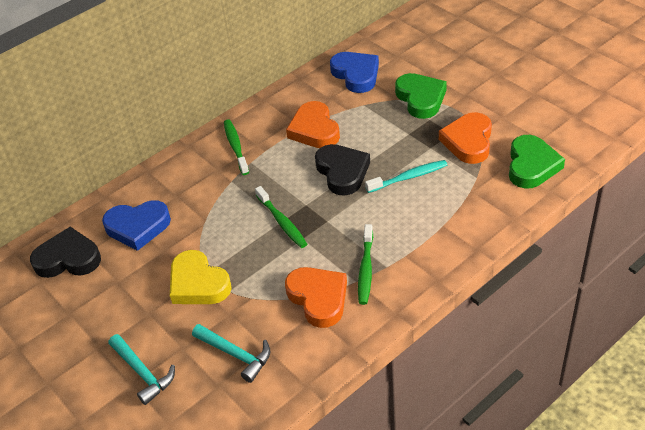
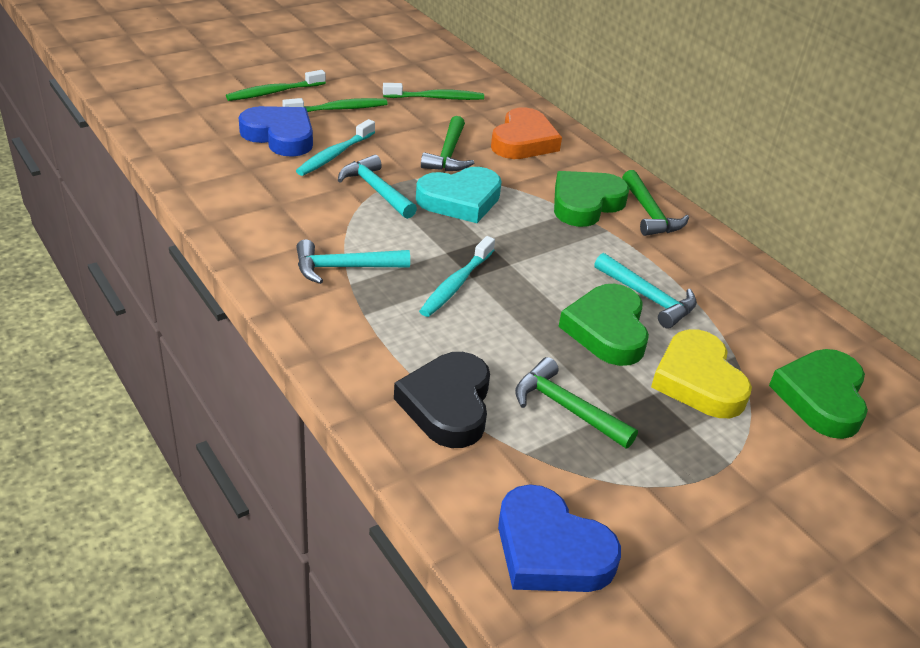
black heart: [30,227,101,278] [315,144,370,196] = 2 -> [394,352,490,448] = 1
green hammer: none = 0 -> [421,116,474,171] [515,357,638,448] [622,170,689,236] = 3
green heart: [395,73,447,119] [509,135,565,189] = 2 -> [554,171,629,227] [558,284,649,366] [769,349,868,439] = 3
orange heart: [285,267,347,328] [286,101,340,148] [439,112,492,164] = 3 -> [491,107,562,159] = 1
turquoise hammer: [109,334,175,405] [192,324,271,383] = 2 -> [296,239,410,284] [338,155,417,219] [594,253,697,329] = 3
turquoise heart: none = 0 -> [416,167,502,223] = 1
turquoise toothbrush: [365,160,447,193] = 1 -> [296,119,375,176] [419,236,495,317] = 2

